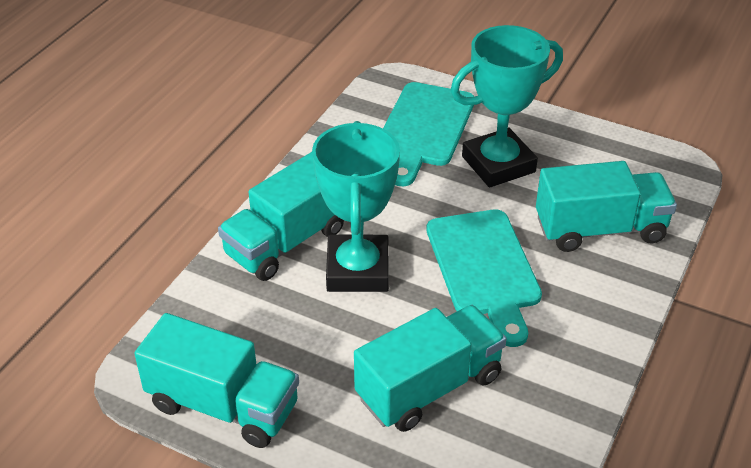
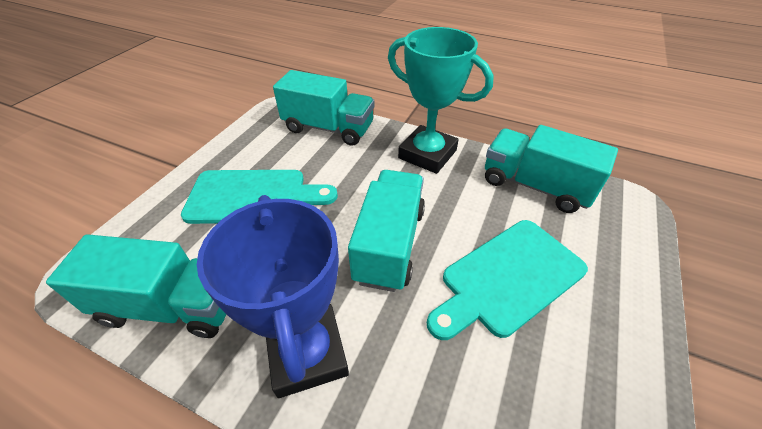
blue trophy: none = 0 -> [197,195,349,398] = 1
turquoise trophy: [312,121,400,292] [450,25,563,188] = 2 -> [388,27,494,174] = 1

